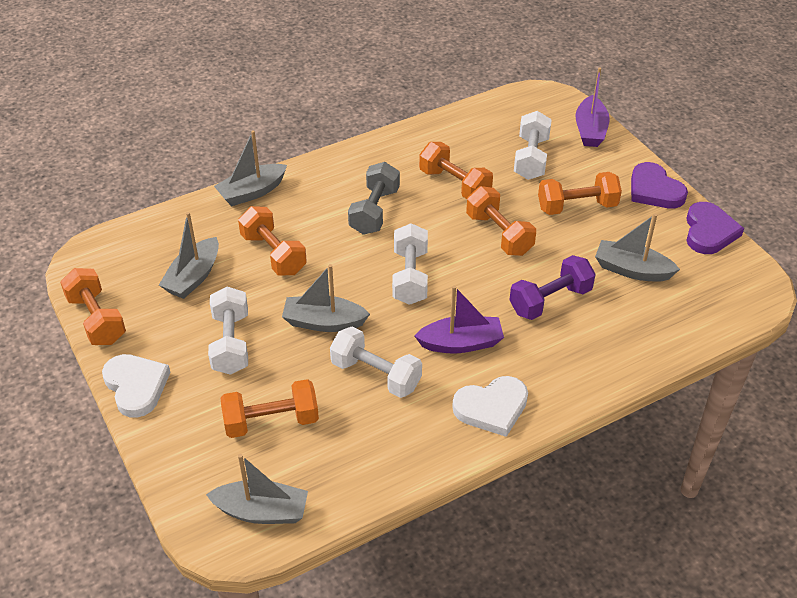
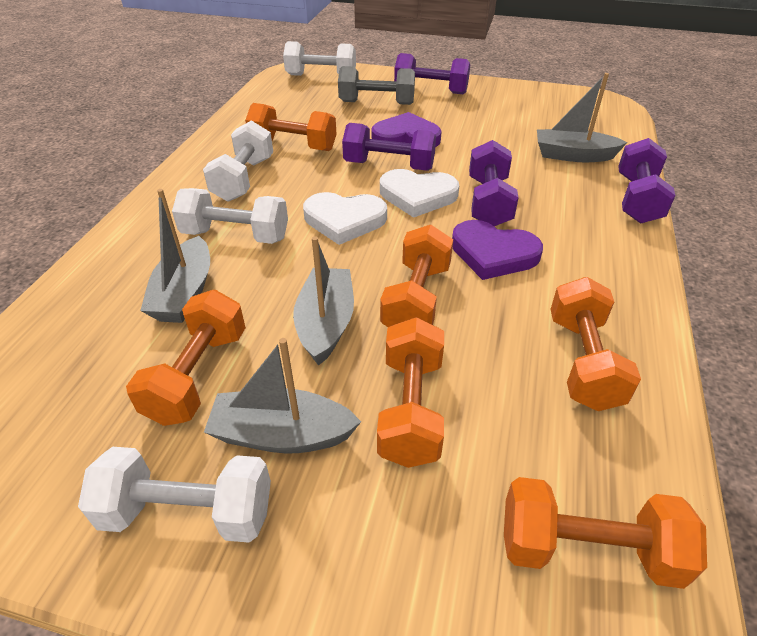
grey boat: [159,212,219,299] [206,454,308,524] [214,130,287,206] [282,264,370,332] [595,214,680,281] = 5 -> [140,189,210,323] [204,338,361,453] [293,236,354,366] [537,73,627,162] = 4
purple boat: [414,286,504,353] [575,67,610,147] = 2 -> none = 0
purple dumbbell: [510,255,596,320] = 1 -> [342,123,436,171] [394,53,470,94] [469,140,519,226] [618,138,675,224] = 4

